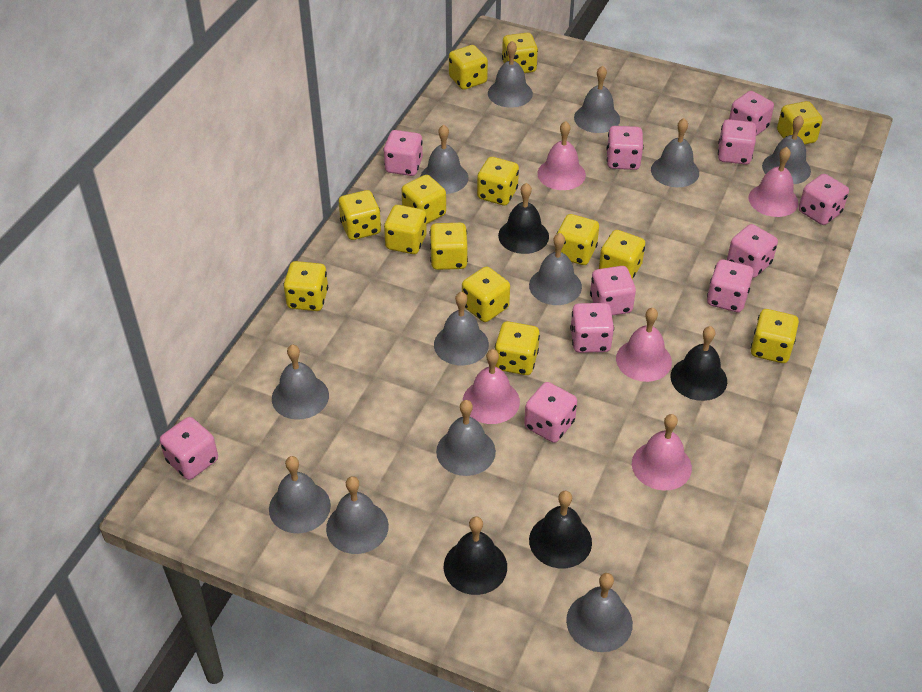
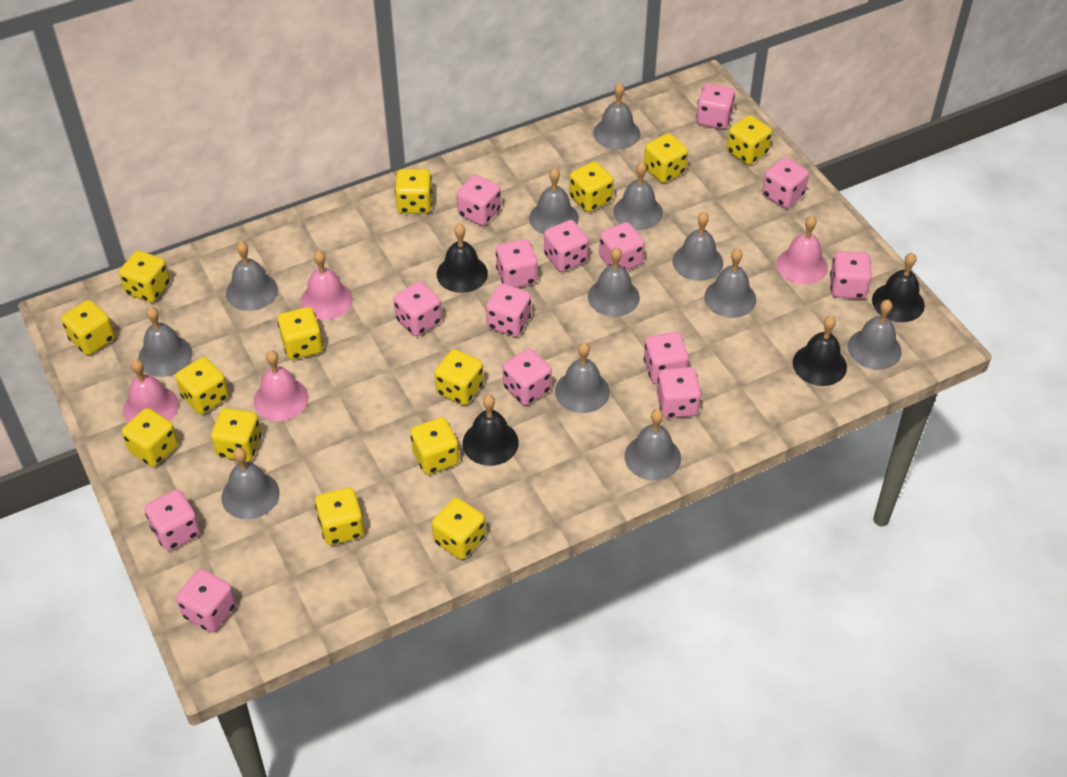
pink bell: [463,349,520,424] [537,121,586,190] [616,308,672,382] [632,414,692,491] [748,147,798,217] = 5 -> [123,359,179,423] [253,350,309,421] [300,250,353,320] [776,215,828,285] = 4
pink dice: [160,417,218,480] [383,130,423,176] [524,382,577,443] [570,303,614,353] [590,266,636,316] [607,126,644,170] [707,259,753,312] [718,119,756,165] [727,224,778,278] [729,91,774,136] [799,174,849,225] = 11 -> [144,489,201,551] [176,569,236,632] [394,281,442,336] [457,175,501,226] [486,284,531,337] [496,239,538,288] [503,349,552,405] [544,220,589,272] [599,222,645,271] [644,332,689,384] [657,367,702,418] [696,83,735,129] [762,157,809,208] [830,251,872,299] = 14

